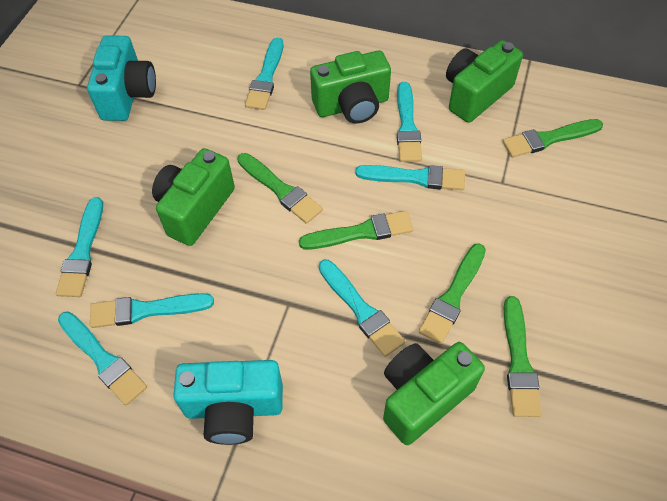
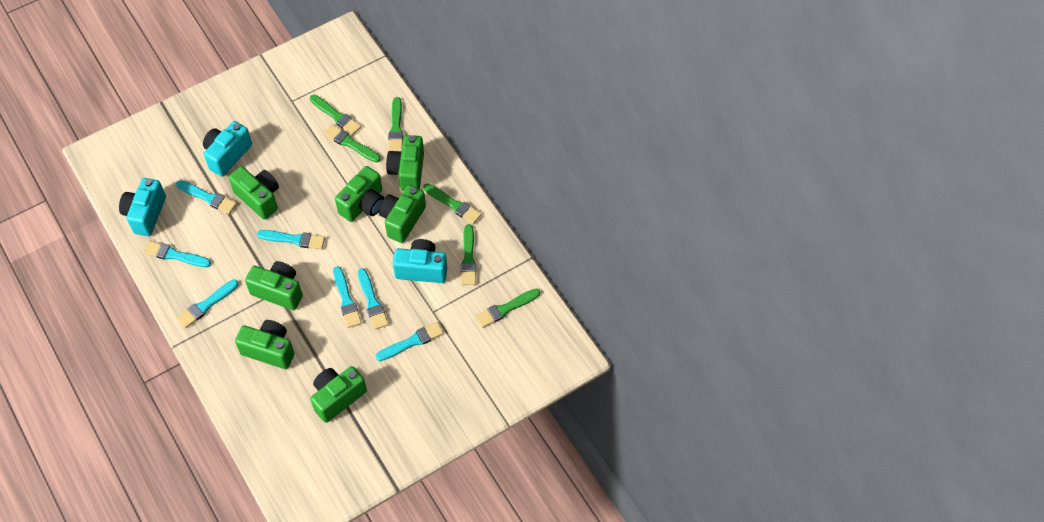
green brush: [237,153,323,224] [299,211,413,250] [419,243,486,344] [502,119,603,157] [504,296,542,417] = 5 -> [310,94,361,135] [324,124,380,163] [388,97,403,151] [423,184,482,224] [461,224,476,285] [475,289,540,328] = 6
green camera: [152,148,235,246] [310,51,391,124] [383,342,485,445] [446,40,523,123] = 4 -> [228,166,279,220] [235,320,294,369] [245,261,303,310] [310,366,367,423] [335,166,384,222] [379,185,426,243] [386,135,424,191] = 7
turquoise camera: [87,35,156,121] [173,360,283,445] = 2 -> [119,178,166,236] [203,121,252,177] [393,239,447,283] = 3

